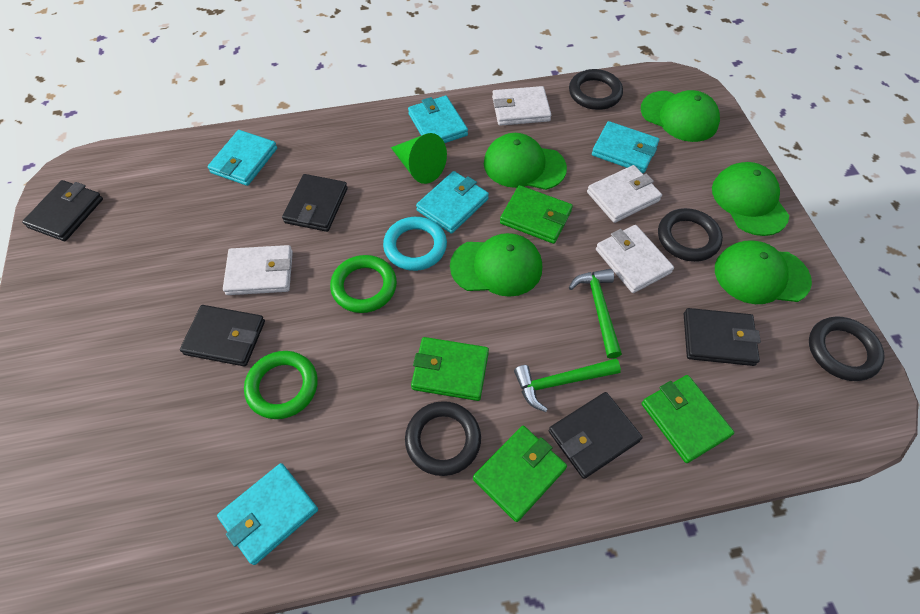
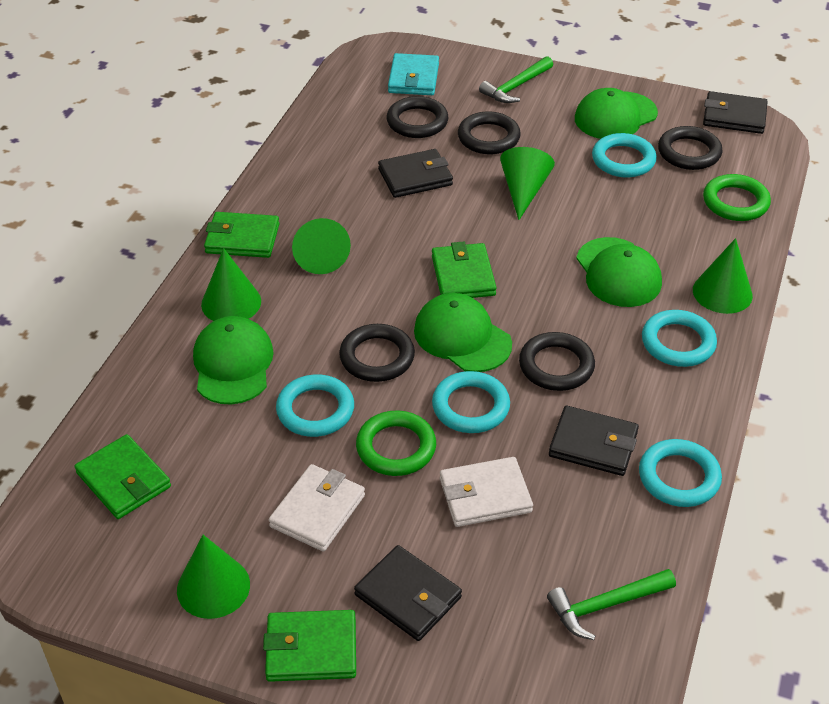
black ring: [405,401,481,476] [569,69,623,110] [658,208,723,262] [809,316,885,381] = 4 -> [339,324,415,382] [387,96,448,138] [458,111,521,154] [519,332,595,391] [658,126,722,170] = 5
black wallet: [22,180,103,241] [180,305,265,367] [282,174,348,232] [549,392,643,479] [684,308,761,366] = 5 -> [354,545,462,641] [378,149,453,198] [549,406,639,476] [703,91,768,134] = 4
green cap: [450,233,542,297] [484,133,567,190] [641,90,720,142] [712,162,789,236] [715,240,812,304] = 5 -> [193,316,274,404] [414,293,512,372] [575,88,658,139] [576,237,662,307] = 4
green cone: [391,133,447,184] = 1 -> [177,535,250,619] [201,248,261,321] [292,218,351,274] [500,147,555,220] [693,238,753,314] = 5
turquoise ring: [383,217,447,271] = 1 -> [276,374,354,437] [432,371,510,433] [592,133,657,177] [639,439,722,507] [642,310,717,367] = 5
turquoise wallet: [207,130,277,186] [217,463,318,565] [408,96,468,143] [416,171,489,234] [592,121,659,173] = 5 -> [388,53,439,95] = 1
white wallet: [223,245,293,295] [492,86,551,126] [587,165,662,223] [596,225,674,293] = 4 -> [269,464,365,551] [440,457,533,527] = 2

